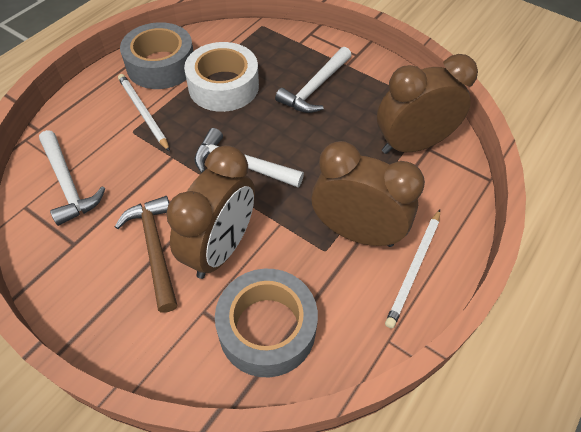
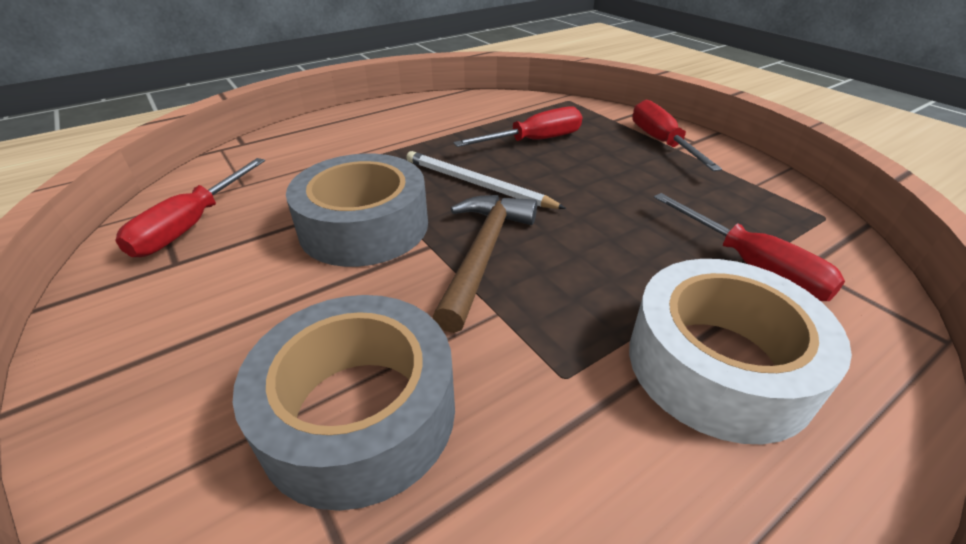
brown clock: [166,145,255,279] [312,141,425,247] [377,54,478,154] = 3 -> none = 0
red screwdriver: none = 0 -> [115,158,265,257] [453,106,582,147] [632,99,722,171] [654,193,845,301] = 4
white hammer: [39,130,106,226] [194,128,304,187] [275,47,352,113] = 3 -> none = 0
white pencil: [118,74,170,152] [385,210,440,329] = 2 -> [406,151,566,209] = 1

